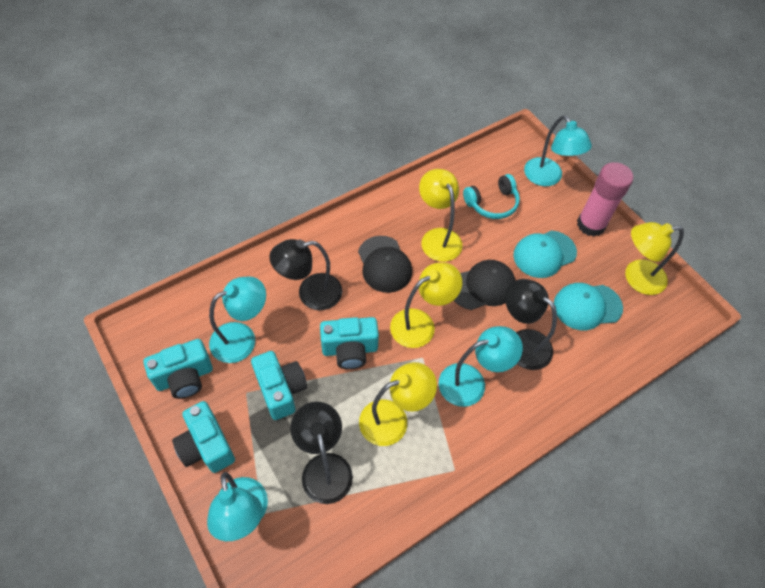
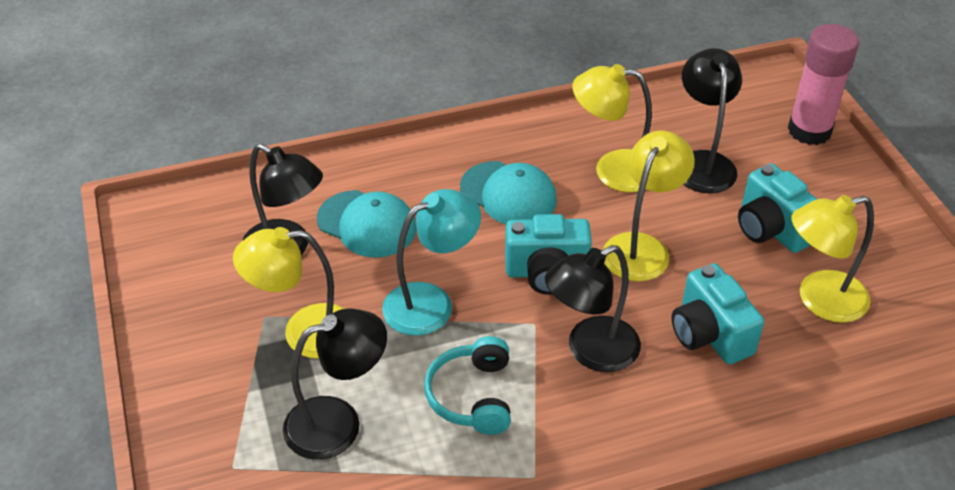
black cap: [358,236,412,293] [454,260,516,310] = 2 -> none = 0
black lamp: [269,239,342,310] [290,402,353,504] [505,279,557,370] = 3 -> [242,144,323,255] [283,308,387,460] [545,245,641,372] [682,48,742,194] = 4
turquoise camera: [143,339,213,399] [172,401,235,473] [251,351,307,420] [320,317,379,369] = 4 -> [505,214,592,295] [672,263,764,364] [738,163,817,253] = 3
turquoise lamp: [207,472,268,541] [209,276,266,363] [438,326,523,407] [524,115,592,186] = 4 -> [382,189,481,336] = 1

